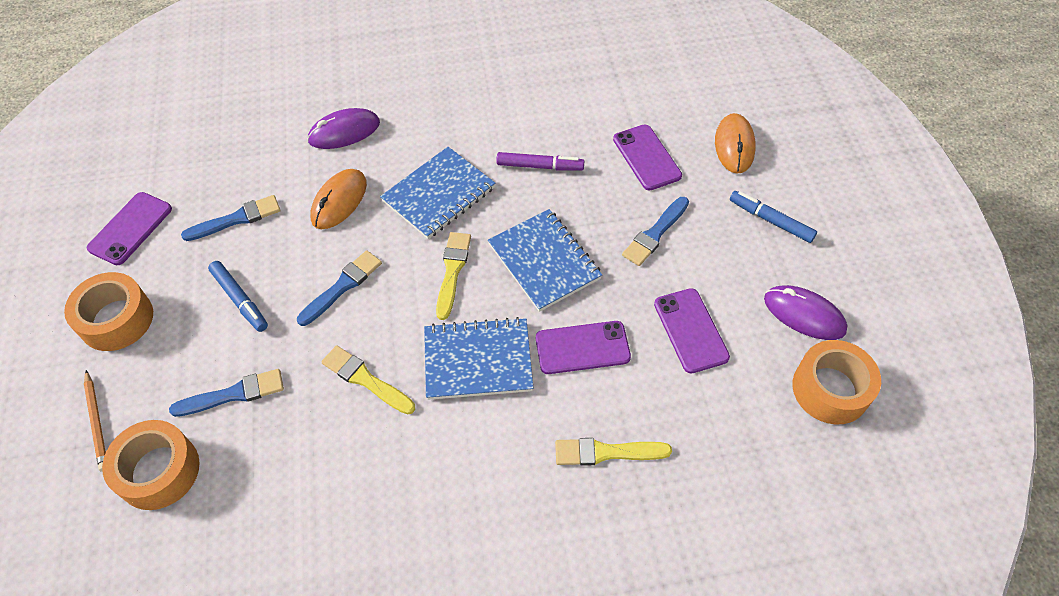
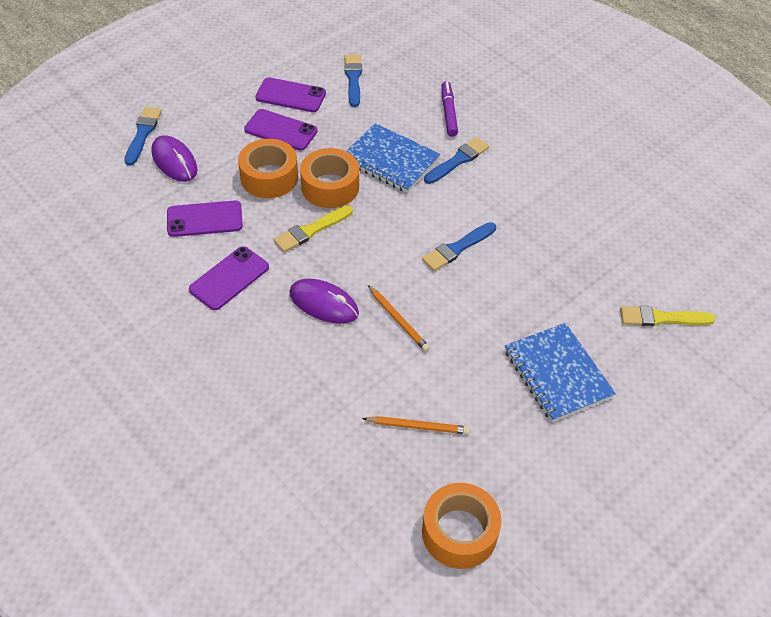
blue marker: [208,261,268,332] [730,191,817,243] = 2 -> none = 0
blue notebook: [380,147,495,239] [424,317,533,400] [488,209,602,312] = 3 -> [346,123,441,193] [505,323,616,422] = 2
orange mouse: [310,169,367,229] [715,113,756,174] = 2 -> none = 0
orange pencil: [84,370,106,471] = 1 -> [362,416,470,434] [368,285,430,352] = 2
yellow brush: [321,345,415,414] [436,232,471,320] [555,438,672,466] = 3 -> [274,206,353,252] [620,306,716,326] = 2

